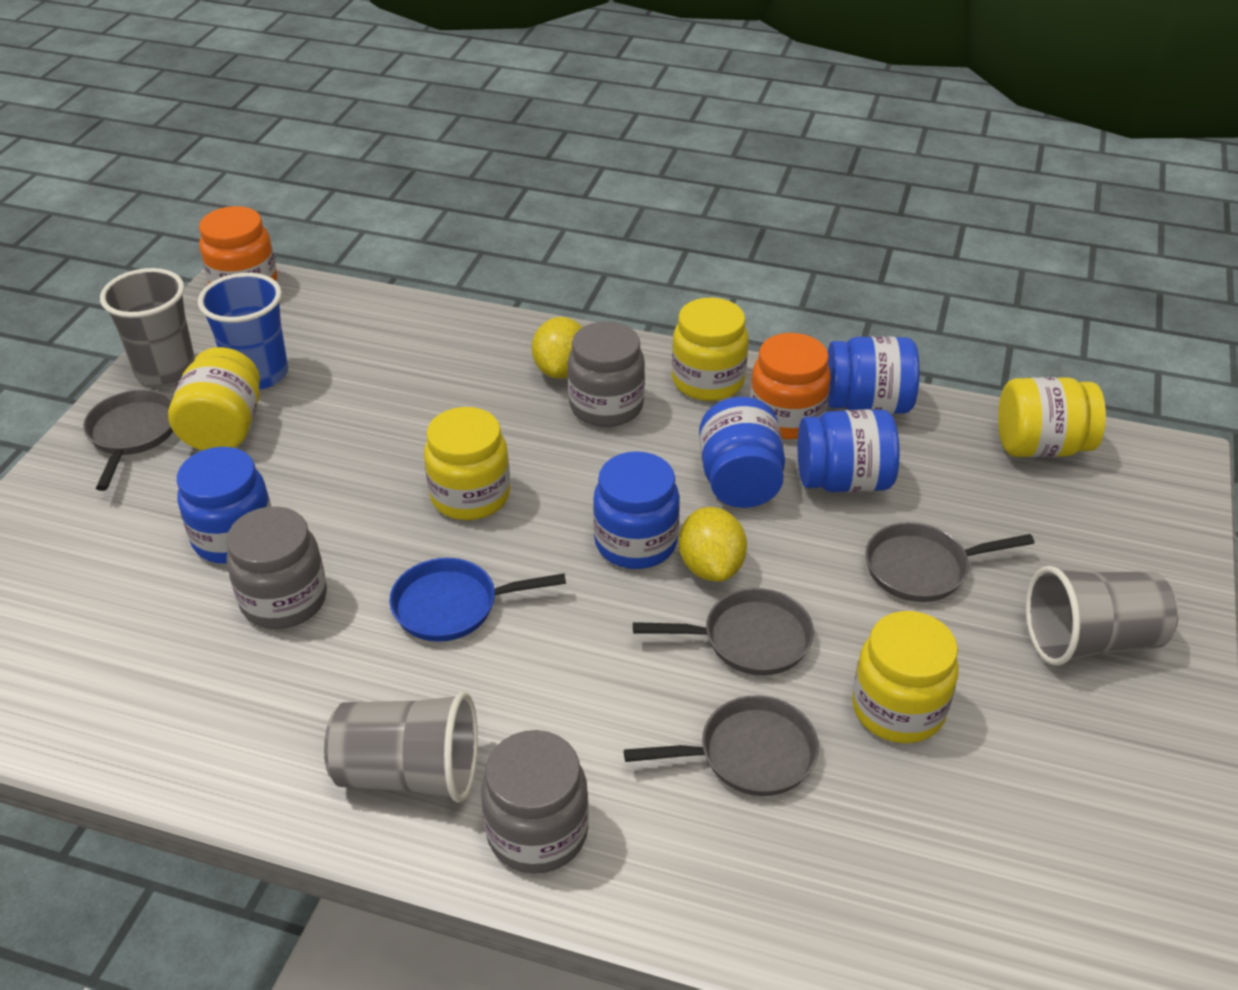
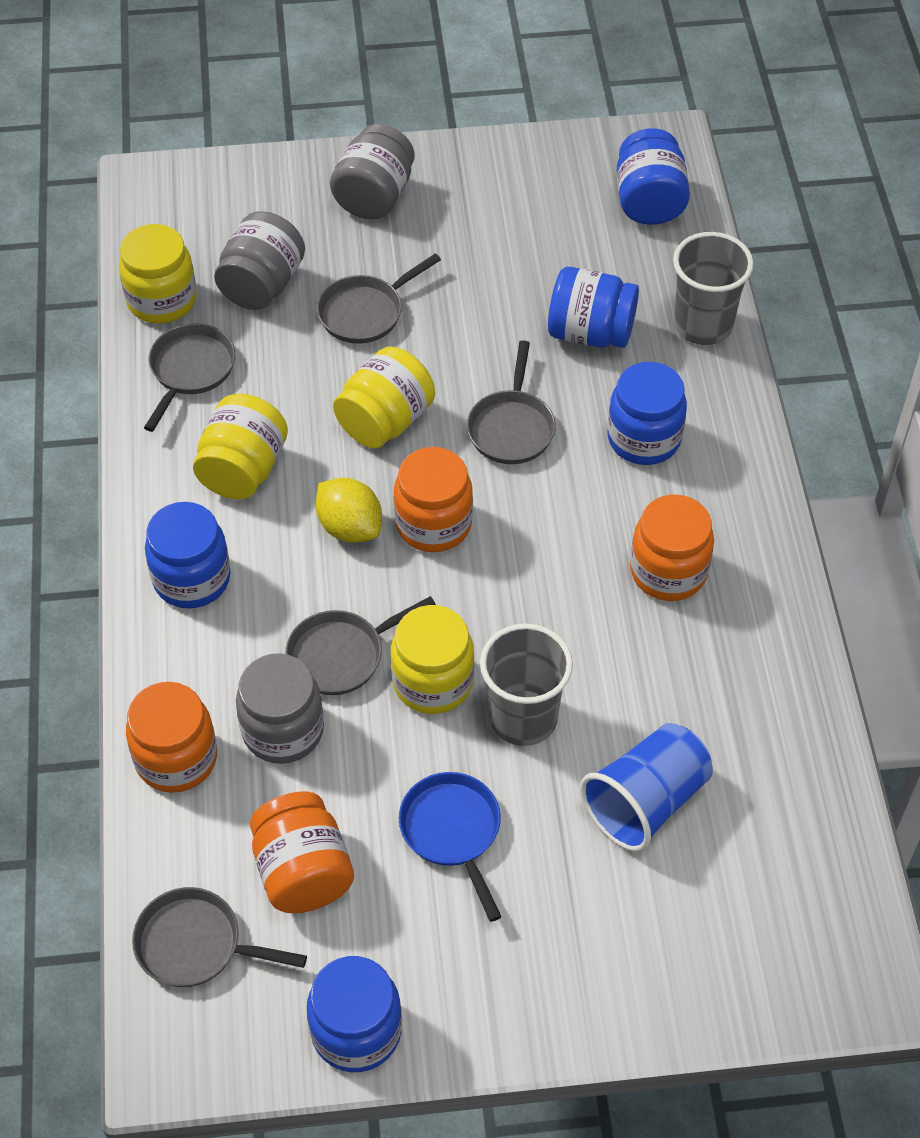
grey cup: [100,268,195,385] [324,692,478,803] [1026,566,1179,666] = 3 -> [480,623,573,746] [673,232,754,345] = 2
grey pan: [83,389,173,491] [624,695,819,796] [633,588,814,675] [865,522,1034,602] = 4 -> [132,887,307,987] [144,324,235,432] [285,596,436,695] [317,254,441,344] [467,340,556,464] = 5
orange jar: [199,206,277,284] [750,333,831,439] = 2 -> [126,682,217,793] [250,791,354,913] [394,447,473,552] [630,495,714,601] = 4
yellow jar: [168,347,260,451] [424,407,510,520] [672,298,749,401] [852,611,958,743] [998,377,1106,457] = 5 -> [119,224,197,324] [193,394,288,500] [333,346,435,449] [391,605,474,714] = 4
yellow lemon: [532,317,582,379] [679,507,747,582] = 2 -> [316,478,382,543] = 1

